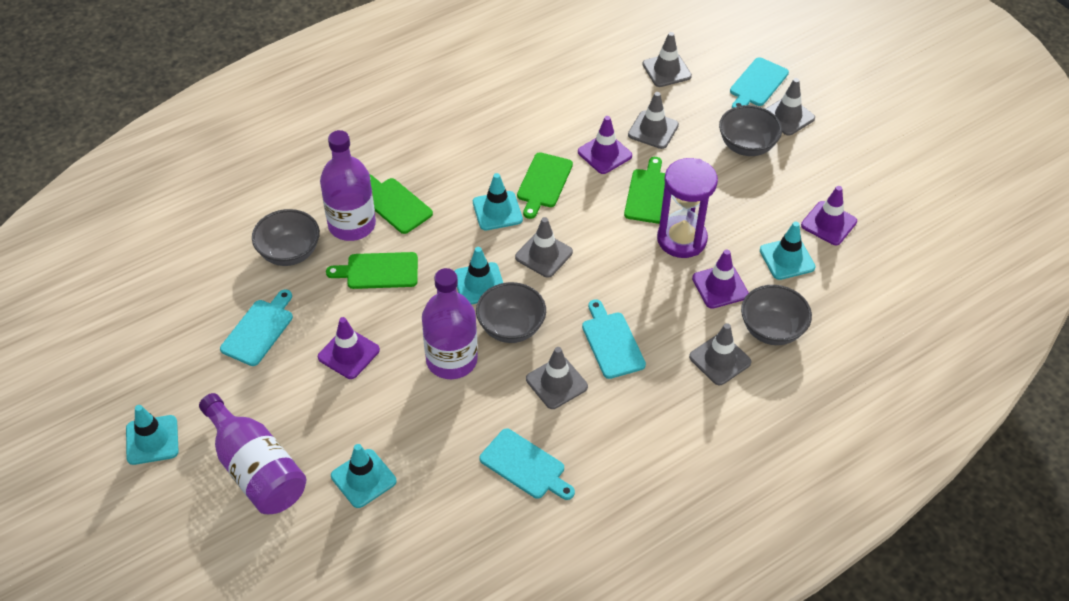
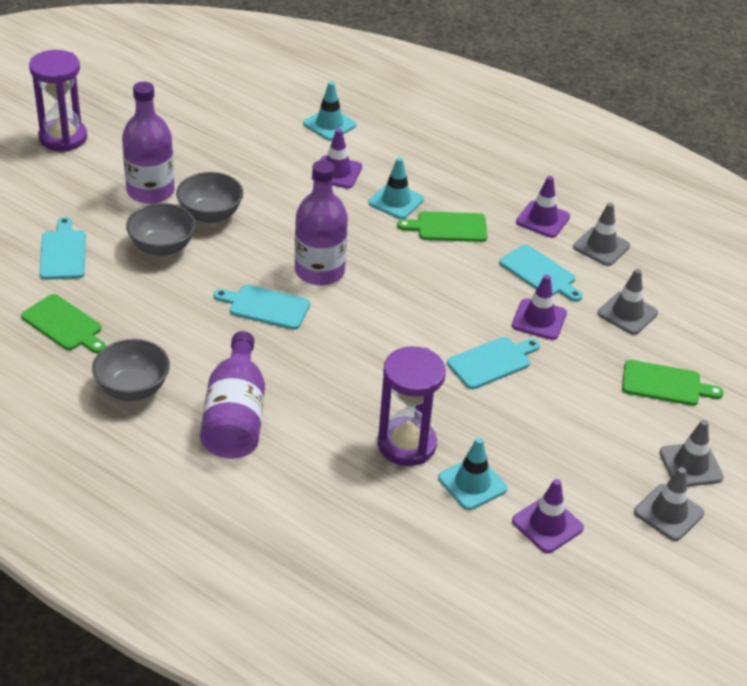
green cutting board: [326,252,418,289] [369,174,433,234] [517,152,573,219] [624,157,665,224] = 4 -> [21,294,106,353] [397,211,488,242] [622,360,724,406] = 3
grey bowl: [252,209,320,266] [476,282,546,343] [719,105,782,156] [741,285,812,345] = 4 -> [92,339,170,401] [126,203,196,256] [176,172,243,223] = 3
grey traffic cone: [515,217,573,278] [526,347,588,409] [628,92,679,149] [642,32,692,87] [689,323,751,385] [766,78,815,136] = 6 -> [573,203,630,266] [598,269,658,335] [634,467,704,541] [660,420,724,487] = 4
purple hourglass: [657,158,718,258] = 1 -> [29,50,87,151] [378,346,446,466] = 2
turquoise traffic cone: [126,405,179,465] [331,444,396,508] [455,247,503,305] [473,173,523,230] [760,221,816,280] = 5 -> [303,81,356,140] [368,157,424,219] [438,437,507,510] = 3

